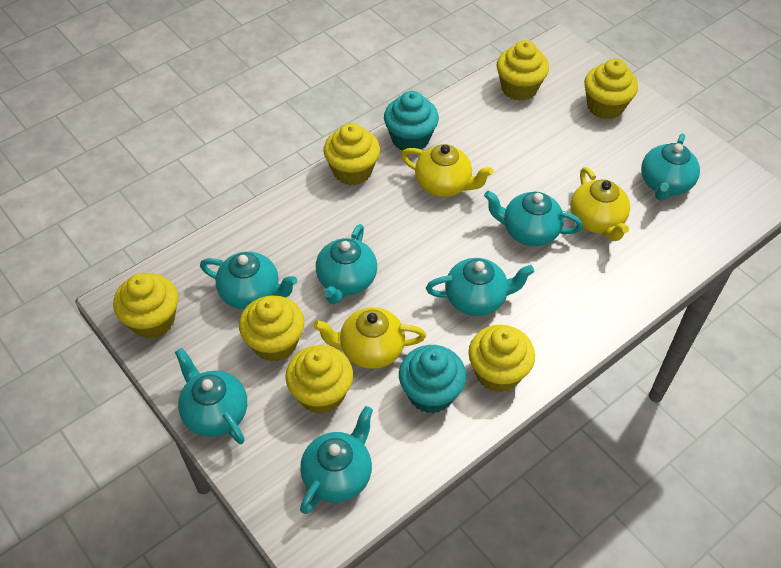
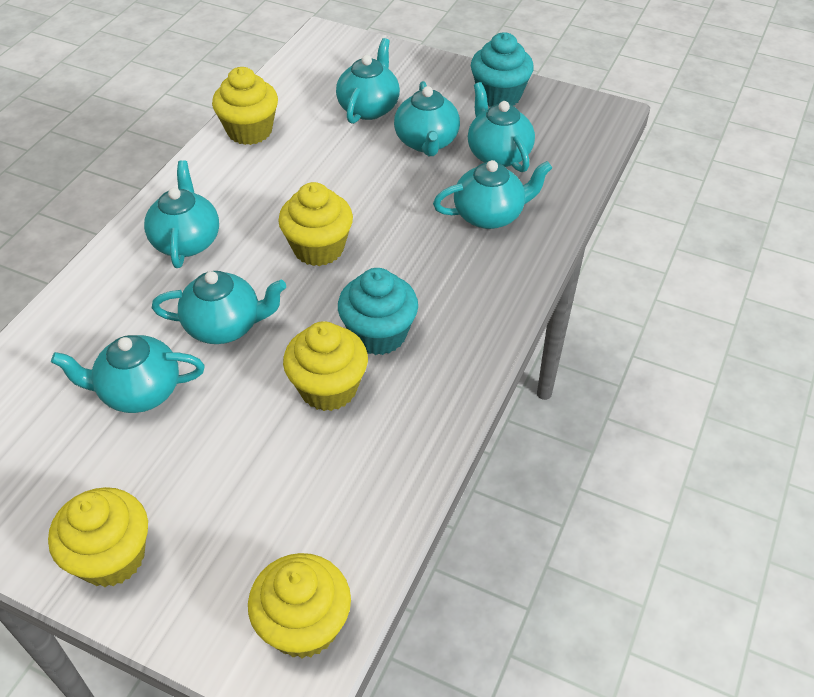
yellow cupcake: [113,273,178,339] [239,295,304,362] [285,345,353,414] [324,123,380,185] [468,325,535,392] [497,40,549,101] [584,58,638,119] = 7 -> [48,487,148,587] [212,67,278,145] [248,553,351,658] [278,182,353,266] [283,321,368,411] = 5
yellow teapot: [313,307,426,369] [401,144,493,197] [570,167,630,241] = 3 -> none = 0

